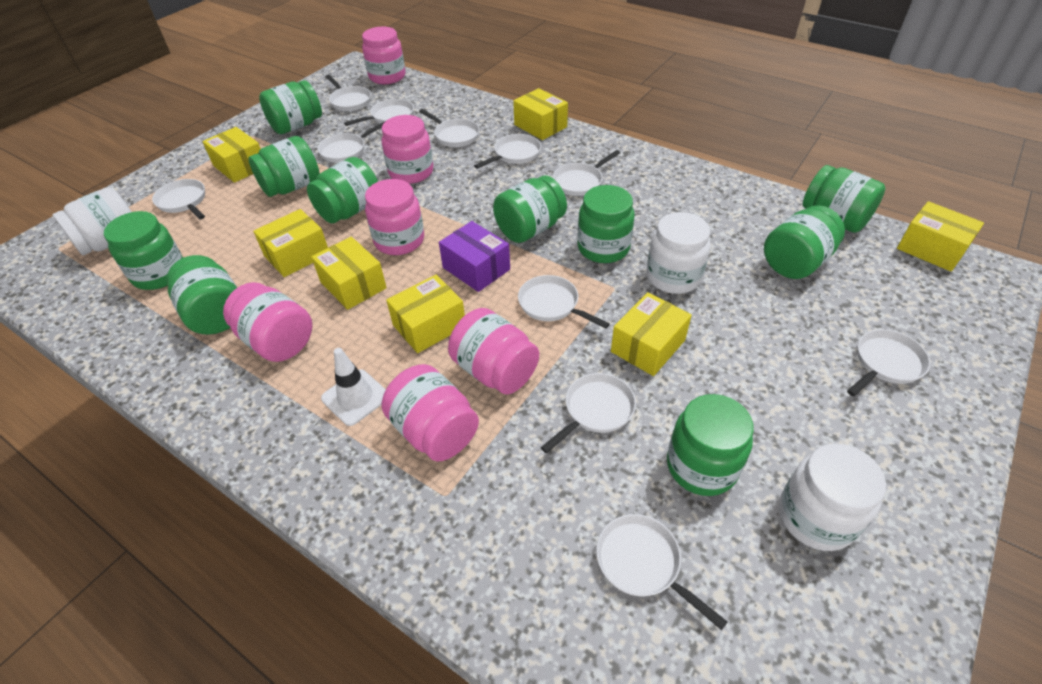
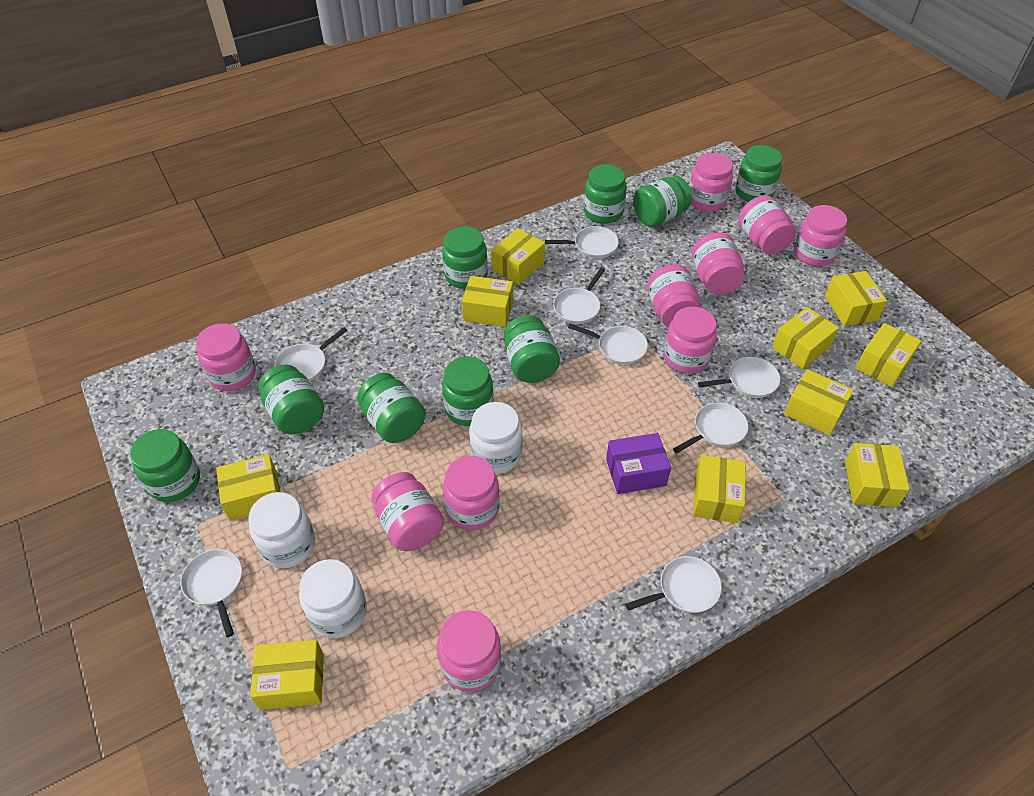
green jar: [104,211,183,290] [167,255,237,335] [248,136,320,197] [259,80,322,134] [307,157,378,223] [493,175,567,243] [578,185,635,263] [667,394,754,496] [764,205,845,279] [803,165,885,233] = 10 -> [130,429,200,502] [258,364,324,434] [357,373,426,443] [442,226,488,289] [442,357,494,426] [504,315,560,383] [584,164,627,224] [633,176,692,227] [735,145,782,202] = 9
pink jar: [223,282,313,362] [362,27,406,84] [365,179,424,255] [382,115,433,184] [382,364,479,461] [448,308,539,394] = 6 -> [196,323,256,391] [371,472,444,551] [437,610,501,692] [443,456,500,530] [647,264,701,327] [664,307,717,374] [689,153,733,212] [692,232,745,295] [738,195,796,254] [794,205,847,267] = 10
white pan: [152,179,205,219] [318,121,385,163] [325,75,371,111] [344,99,414,126] [419,109,479,147] [474,134,541,169] [518,275,610,329] [541,373,636,453] [553,150,620,196] [596,514,727,630] [847,329,931,396] = 11 -> [180,549,242,637] [275,327,348,382] [545,226,619,259] [553,268,605,324] [568,324,648,365] [625,556,722,613] [673,402,748,453] [698,357,780,398] = 8
white traffic cone: [321,348,386,426] = 1 -> none = 0
yellow box: [202,127,261,183] [253,209,328,277] [311,237,387,310] [386,275,465,353] [513,88,568,140] [611,292,692,376] [897,201,984,271] = 7 -> [216,454,280,521] [250,640,324,710] [462,276,513,327] [491,228,545,285] [693,455,746,523] [772,307,839,369] [784,369,854,436] [825,271,887,326] [845,443,910,507] [855,323,921,387] = 10

